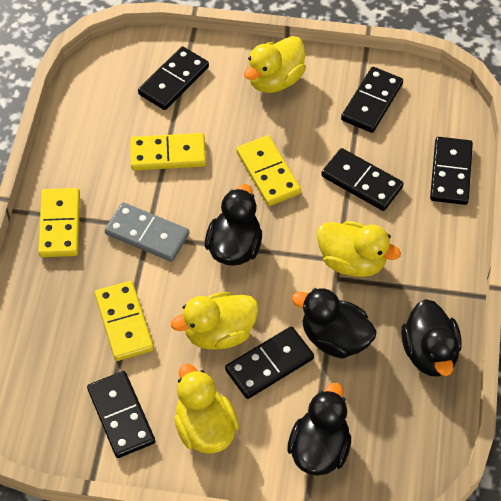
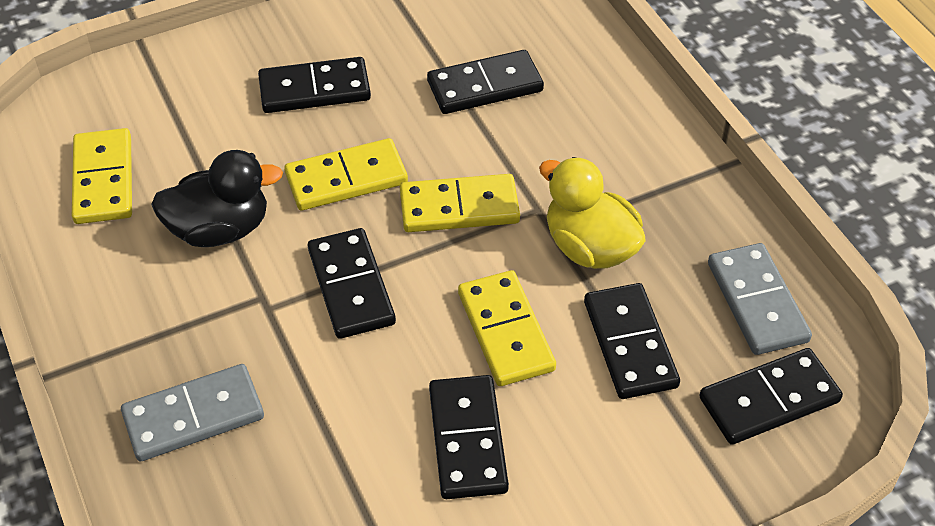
black duck: [205,184,262,266] [287,383,351,476] [292,288,377,359] [401,299,462,377] = 4 -> [151,150,283,247] = 1
grey domino: [105,202,189,262] = 1 -> [121,364,264,461] [708,243,812,355] = 2
yellow duck: [171,292,259,350] [174,364,239,454] [244,36,306,93] [317,221,401,277] = 4 -> [539,157,646,269] = 1

